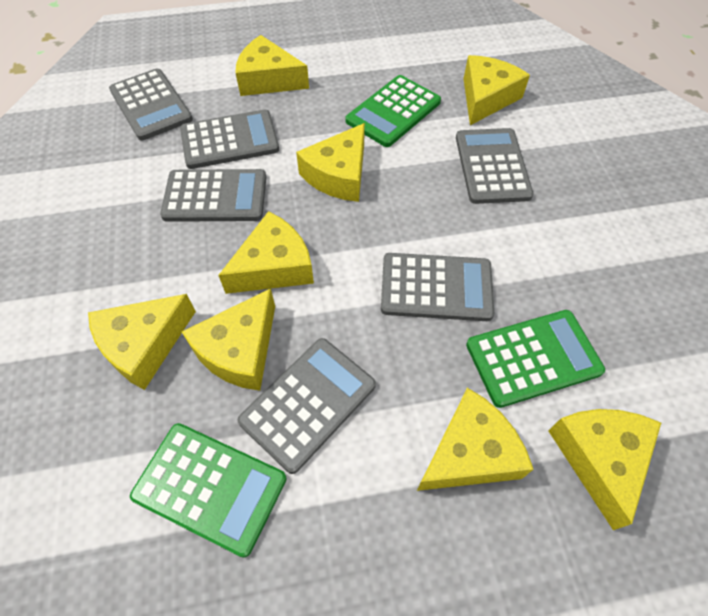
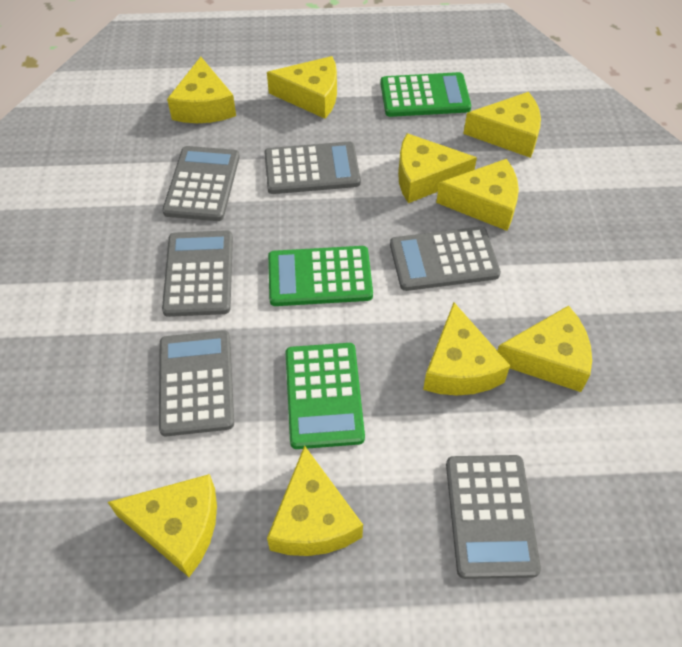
yellow cheese: [88,294,196,390] [182,288,275,391] [218,211,314,294] [236,35,309,96] [296,123,365,202] [417,388,533,491] [463,55,530,125] [548,409,661,530] = 8 -> [108,474,217,577] [167,57,236,123] [267,56,337,119] [267,445,363,556] [398,133,477,203] [423,303,510,395] [436,159,519,231] [463,92,541,158] [498,306,592,392] = 9

